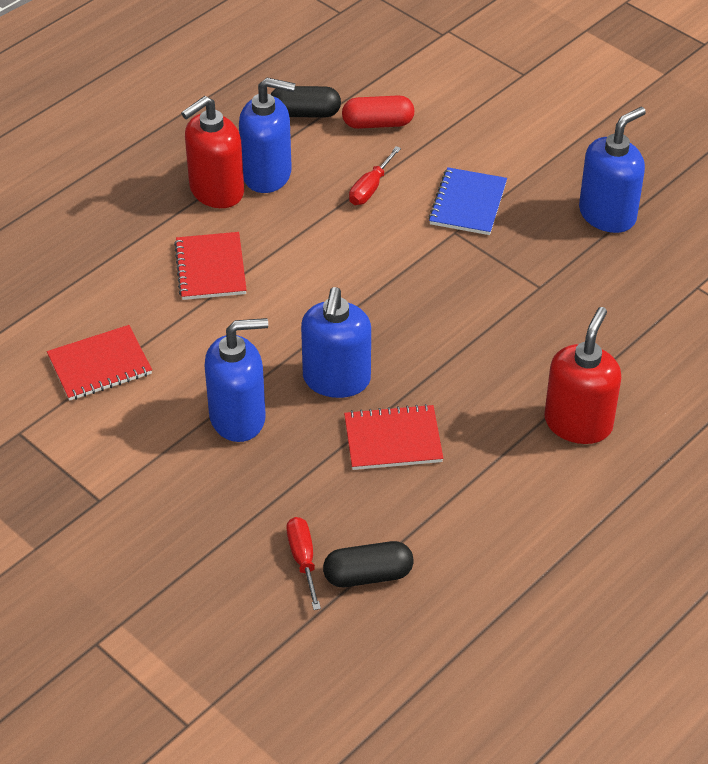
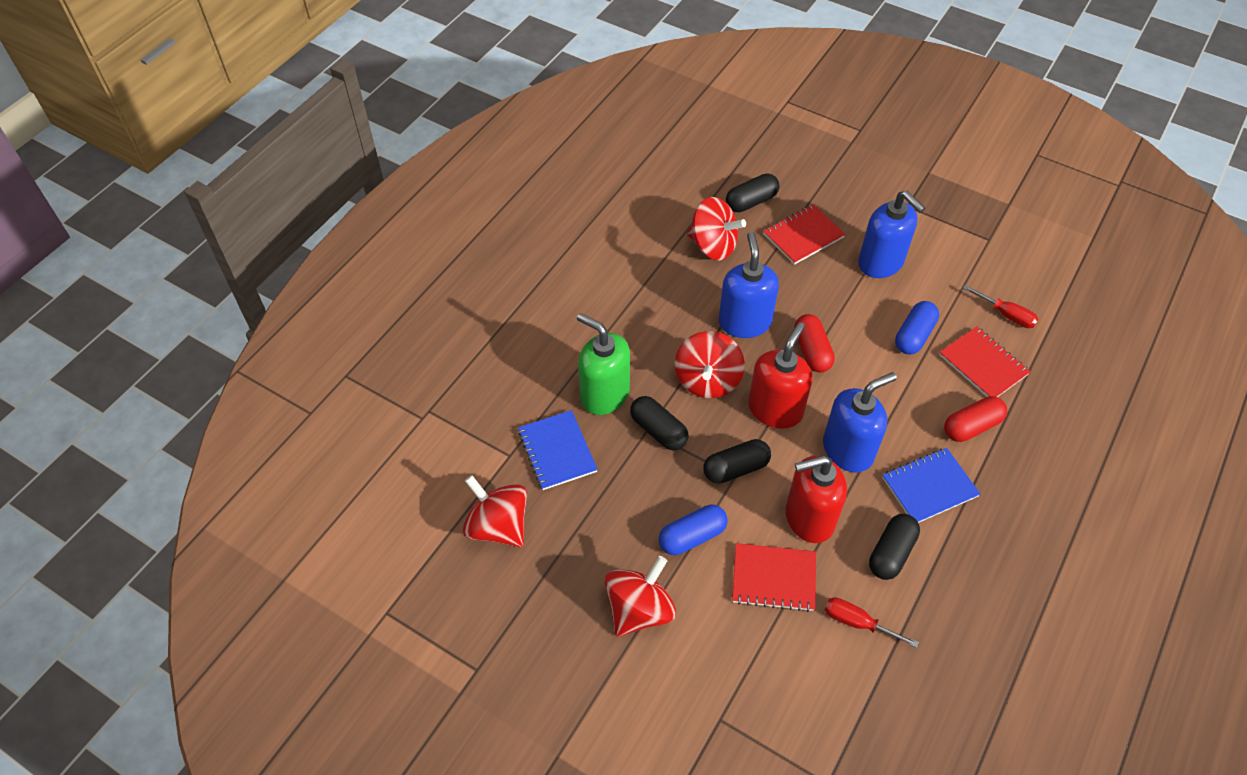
black capsule: [271,86,341,117] [323,541,414,587] = 2 -> [630,396,688,450] [703,439,771,484] [726,174,780,212] [869,514,920,580] = 4
blue capsule: none = 0 -> [659,505,728,555] [895,301,939,354] = 2
blue notebook: [429,167,507,235] = 1 -> [518,410,598,490] [882,448,980,523] = 2
blue soap dispenser: [204,318,268,442] [239,78,296,193] [301,287,371,398] [579,107,646,233] = 4 -> [719,232,779,338] [823,372,897,473] [858,191,925,278] = 3
green soap dispenser: none = 0 -> [577,313,630,415] = 1
red capsule: [342,95,415,129] = 1 -> [794,314,835,373] [944,396,1007,442] = 2
red spinning top: none = 0 -> [463,475,527,547] [605,556,676,637] [675,331,745,398] [687,197,746,260] = 4

